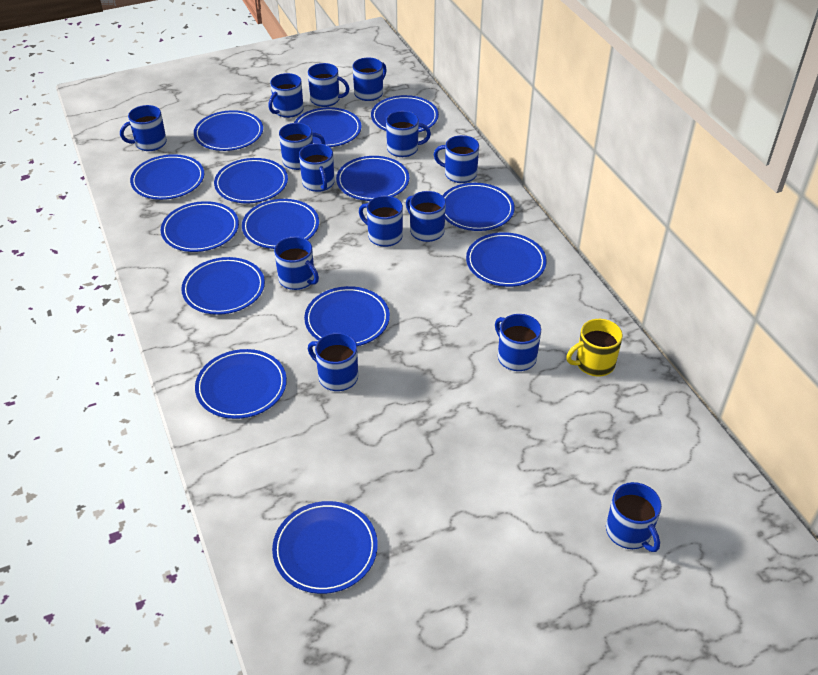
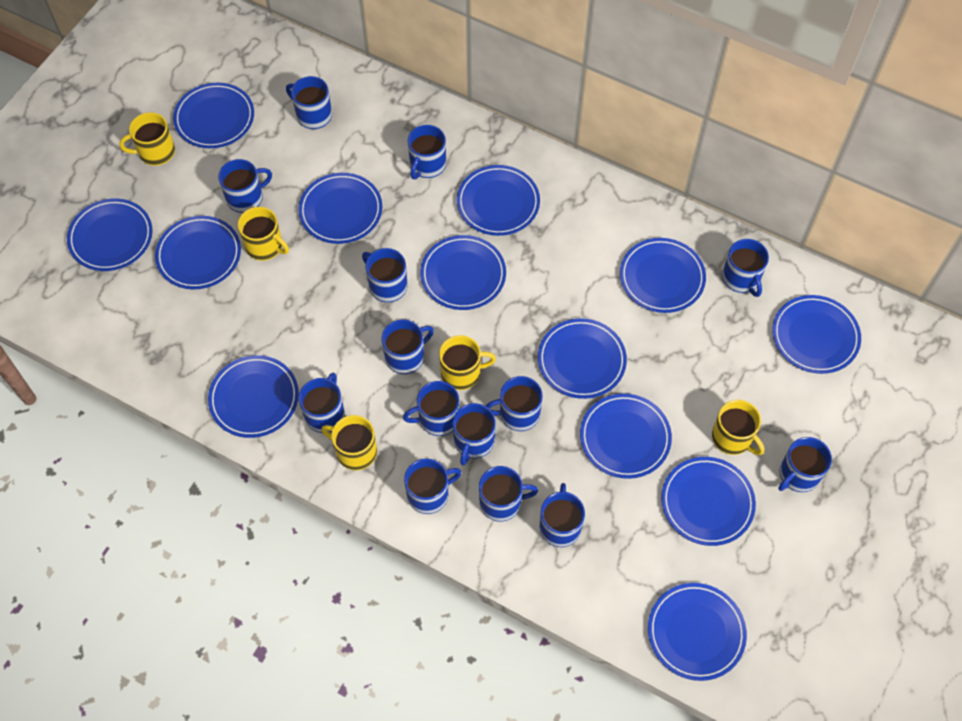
blue plate: [130,154,204,200] [161,201,239,252] [181,257,265,315] [194,110,263,151] [195,349,287,419] [214,158,288,203] [242,199,319,249] [272,501,378,594] [294,107,361,147] [304,286,390,346] [336,156,409,201] [371,95,439,133] [442,183,515,231] [466,232,547,287] = 14 -> [67,199,153,271] [155,216,241,289] [173,82,254,148] [208,355,299,438] [299,173,382,244] [420,235,506,310] [457,165,540,236] [538,318,627,399] [580,394,672,479] [620,238,706,313] [648,583,747,681] [661,457,756,546] [772,295,861,374] = 13
yellow mug: [566,319,623,376] = 1 -> [119,112,175,166] [238,207,289,261] [322,415,377,470] [439,335,496,390] [712,400,764,455] = 5

